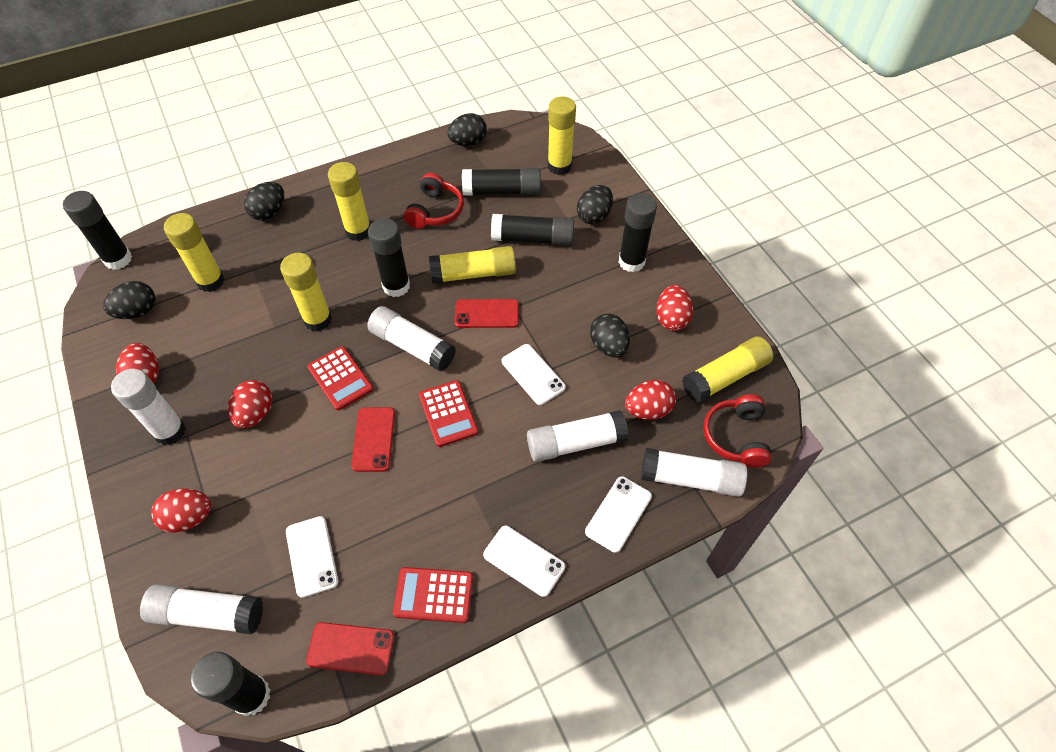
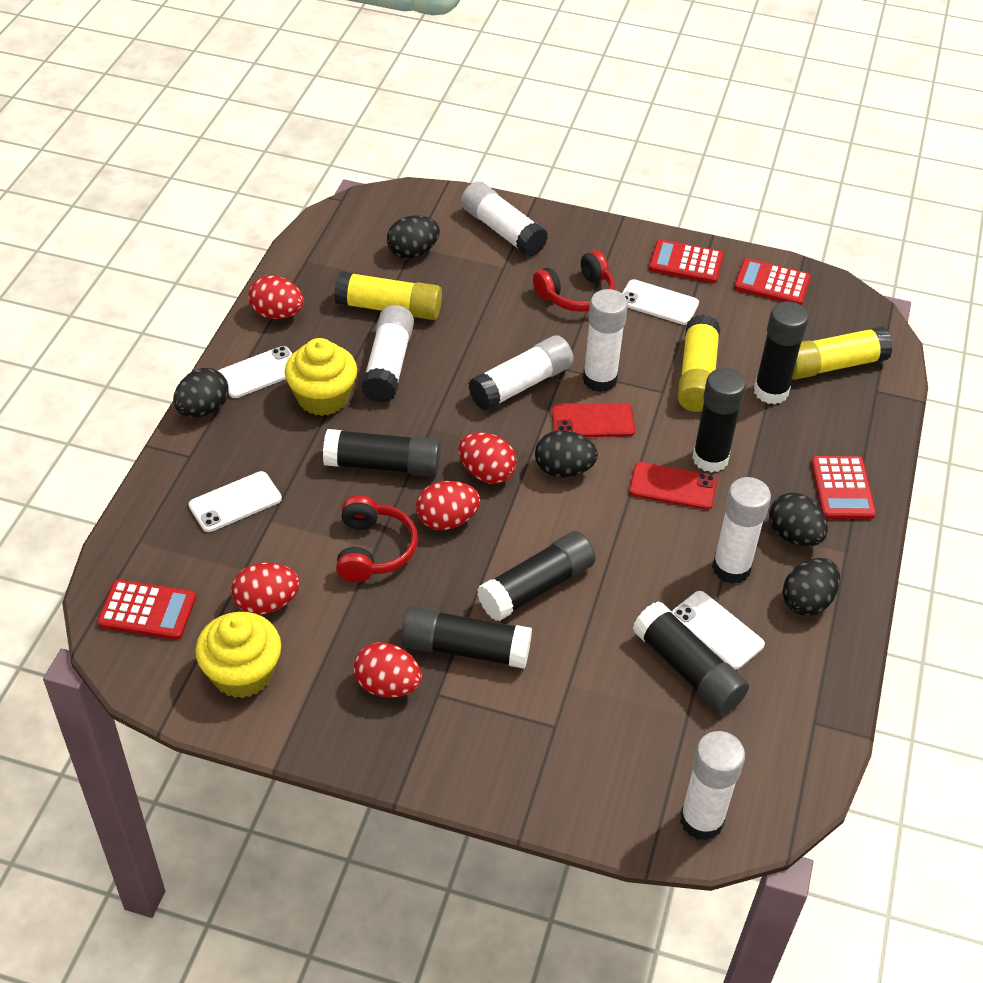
red calculator: [308,346,374,410] [393,567,473,623] [419,380,478,447] = 3 -> [97,579,196,640] [649,239,724,283] [734,258,811,305] [811,456,876,519] = 4
red phone: [306,622,394,675] [351,407,395,472] [455,299,519,328] = 3 -> [552,403,635,437] [629,462,717,510] = 2
white glue stick: [111,369,186,445] [140,584,263,635] [367,306,456,371] [527,410,629,462] [641,448,747,497] = 5 -> [361,305,414,403] [461,181,548,257] [468,335,574,411] [583,289,628,392] [680,731,745,841] [712,477,771,584] = 6
yellow cupcake: none = 0 -> [195,612,281,698] [285,338,357,416] = 2
yellow glue stick: [164,213,225,292] [280,253,332,331] [328,162,370,241] [429,246,516,284] [548,96,576,175] [682,336,773,403] = 6 -> [334,271,442,320] [678,314,720,412] [792,327,893,380] = 3

